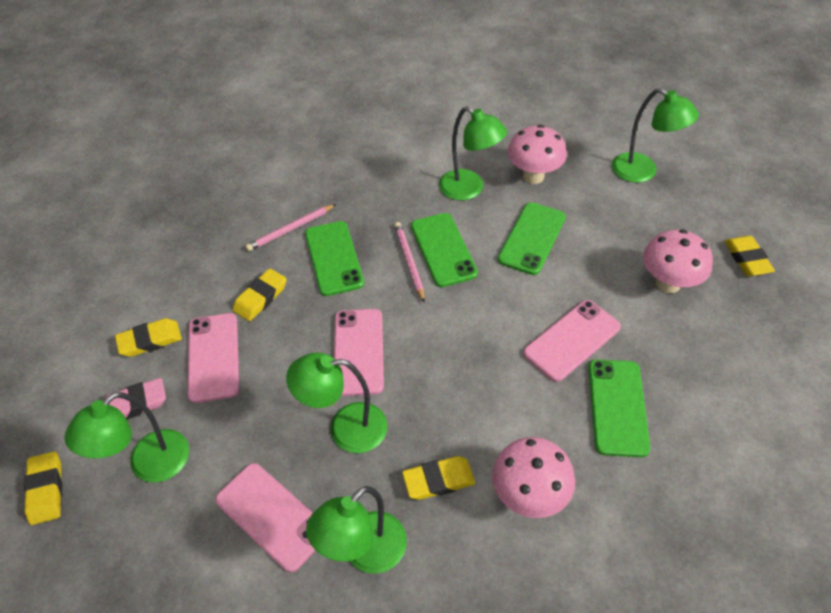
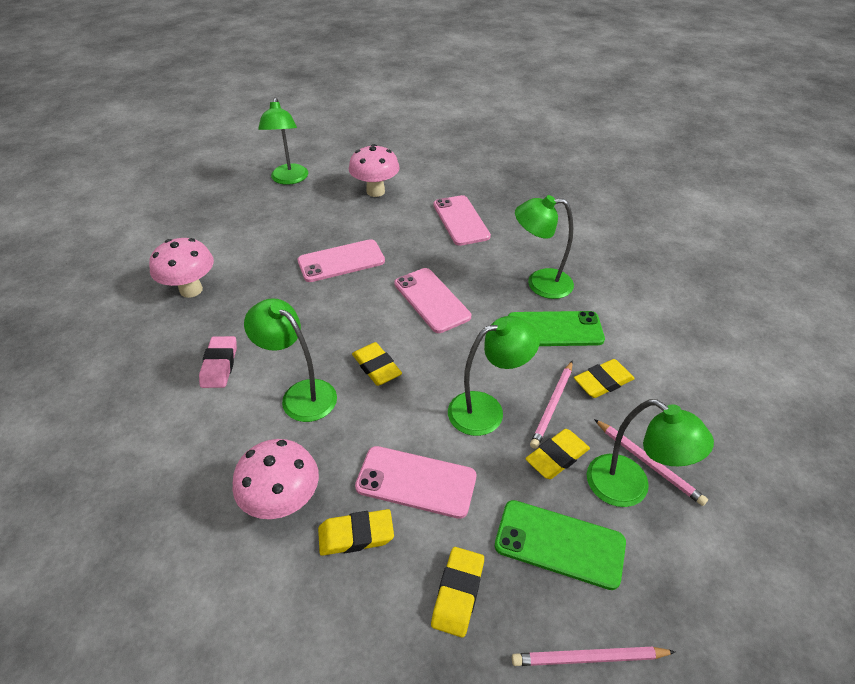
green phone: [305,221,364,296] [411,213,478,287] [498,202,566,275] [588,359,650,457] = 4 -> [495,500,626,590] [508,311,605,346] = 2
pink pencil: [246,204,336,251] [394,222,425,302] = 2 -> [512,647,675,666] [530,361,573,449] [594,419,708,506] = 3

